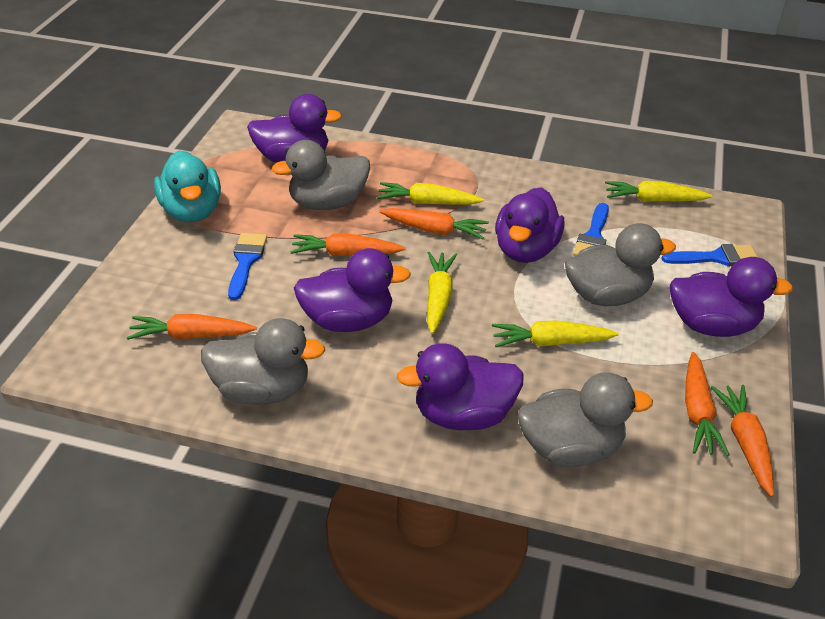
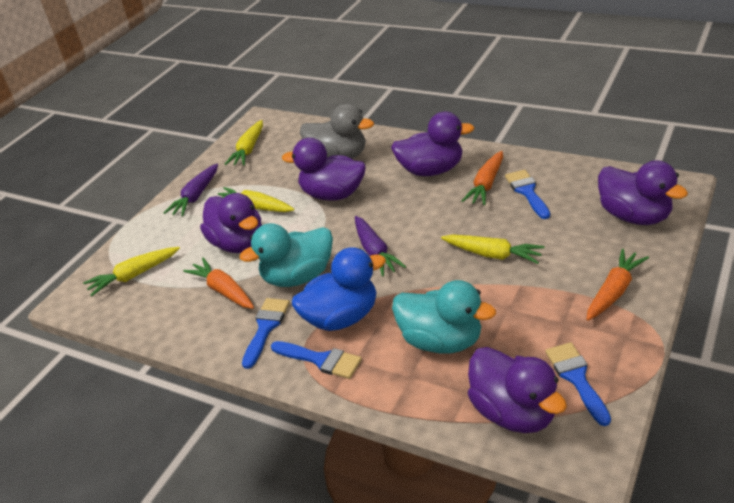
blue brush: [228,233,267,300] [573,203,609,256] [661,244,757,266] = 3 -> [242,298,290,369] [271,341,362,379] [505,170,550,219] [545,342,611,426] = 4
blue duck: none = 0 -> [292,247,386,331] = 1
grey duck: [201,318,325,404] [272,140,370,210] [518,372,653,467] [565,223,676,306] = 4 -> [300,104,374,159] = 1
orange carrot: [127,314,257,340] [290,233,406,256] [380,208,489,239] [685,352,730,456] [711,385,774,497] = 5 -> [183,258,254,309] [462,151,503,205] [586,249,649,321] = 3
purple carrot: none = 0 -> [163,164,218,216] [355,216,406,277] = 2
turquoise duck: [154,151,221,222] = 1 -> [240,223,333,287] [392,280,496,354] = 2

